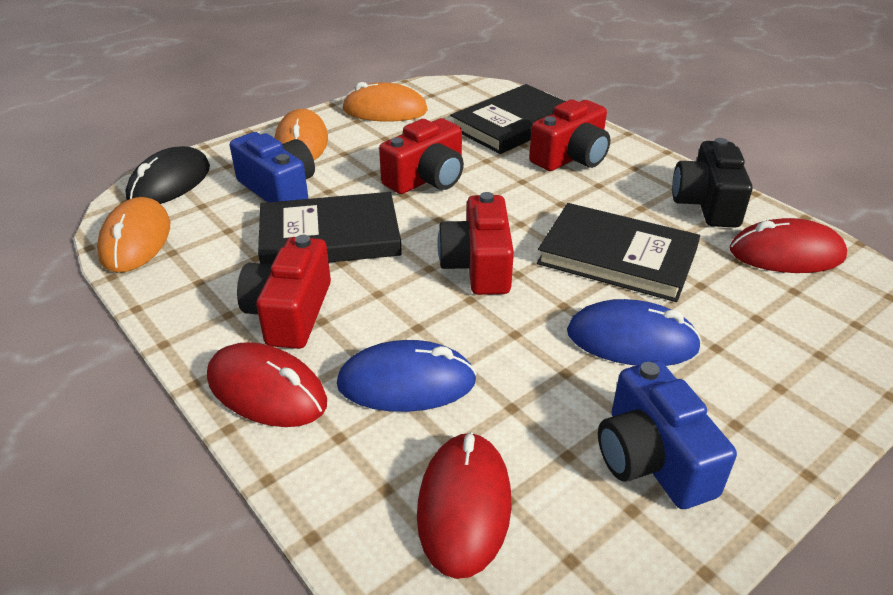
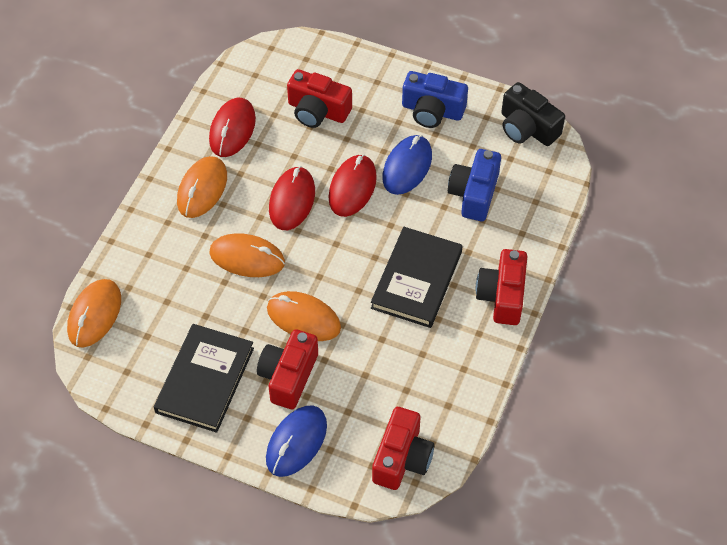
black book: [258,192,402,264] [450,84,566,154] [537,203,700,302] = 3 -> [154,324,254,433] [371,227,463,328] = 2
black mouse: [125,146,210,204] = 1 -> none = 0
orange mouse: [97,197,170,273] [275,109,328,160] [342,82,428,122] = 3 -> [67,279,121,347] [177,156,227,218] [209,233,285,277] [267,291,341,341] = 4

